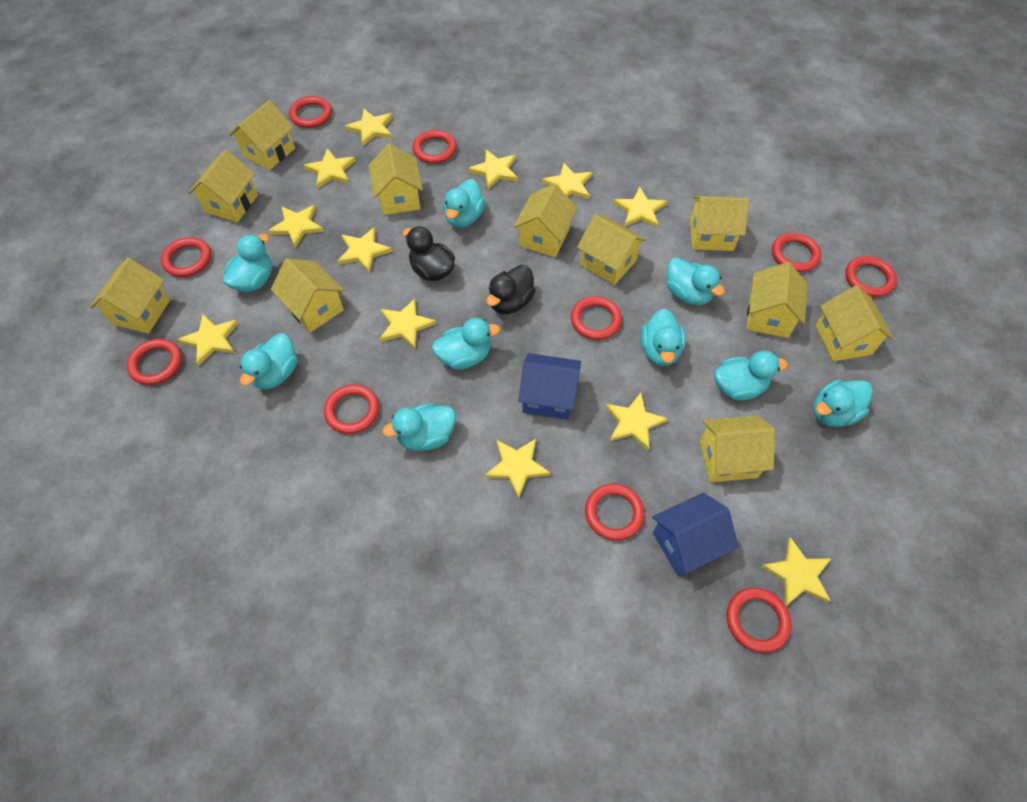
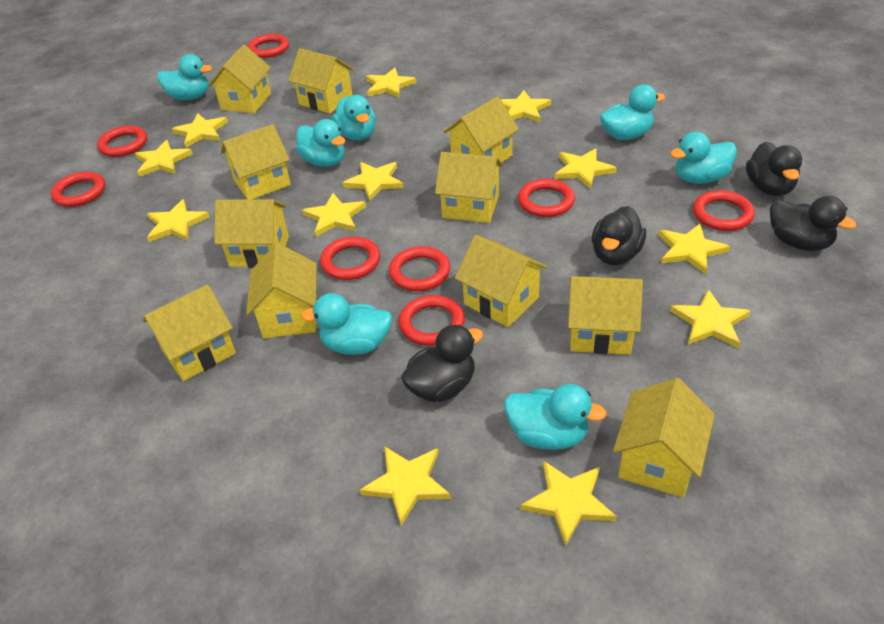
black duck: [403,226,455,281] [486,265,536,314] = 2 -> [401,325,483,402] [592,206,646,265] [746,142,802,196] [770,196,856,251] = 4
blue house: [518,353,581,420] [652,493,739,576] = 2 -> none = 0
red ring: [127,339,182,385] [161,237,211,277] [289,96,332,128] [324,384,379,434] [412,130,457,164] [571,296,622,340] [585,484,645,541] [727,588,792,653] [772,233,821,272] [845,256,897,297] = 10 -> [51,172,105,207] [97,126,147,157] [247,34,289,58] [320,237,380,280] [389,246,450,291] [399,295,465,346] [518,179,575,217] [693,190,755,231] = 8
turquoise duck: [223,234,272,292] [240,333,297,390] [382,403,456,451] [432,318,500,369] [444,179,485,228] [641,309,686,366] [667,257,725,305] [714,350,788,401] [813,379,873,427] = 9 -> [157,54,212,100] [296,119,345,167] [301,293,392,355] [332,95,376,140] [504,384,607,450] [600,85,665,140] [670,132,737,184] = 7

